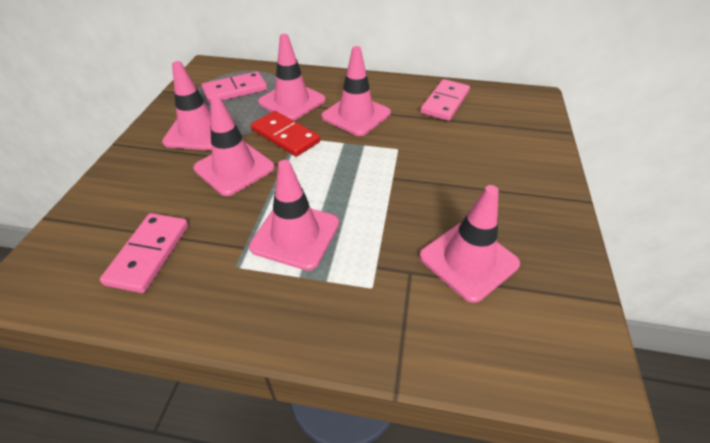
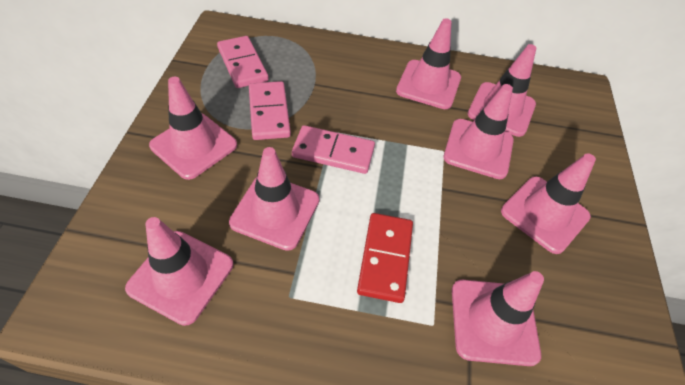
pink traffic cone: [162,61,232,150] [193,95,275,196] [249,160,339,271] [258,34,326,120] [321,46,391,136] [419,185,520,303] = 6 -> [125,217,233,326] [149,77,237,180] [229,147,319,251] [396,18,461,109] [444,84,514,179] [452,271,544,366] [468,44,536,137] [501,153,596,254] = 8

